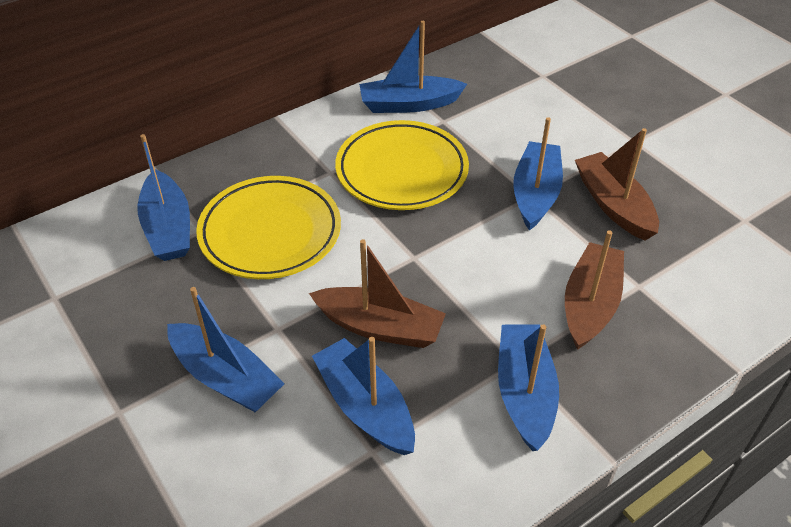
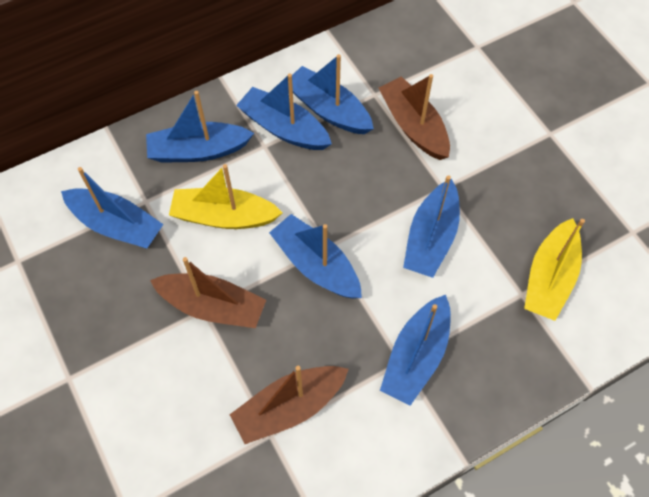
blue boat: [138,134,190,261] [167,287,285,412] [312,337,415,455] [359,21,467,113] [498,324,559,451] [513,117,563,231] = 6 -> [61,167,164,249] [146,91,254,163] [236,74,332,150] [269,214,362,299] [292,54,374,134] [380,295,451,406] [403,175,460,278] = 7
yellow boat: none = 0 -> [169,164,283,229] [524,218,585,321] = 2
yellow plate: [196,176,341,279] [335,120,469,210] = 2 -> none = 0

